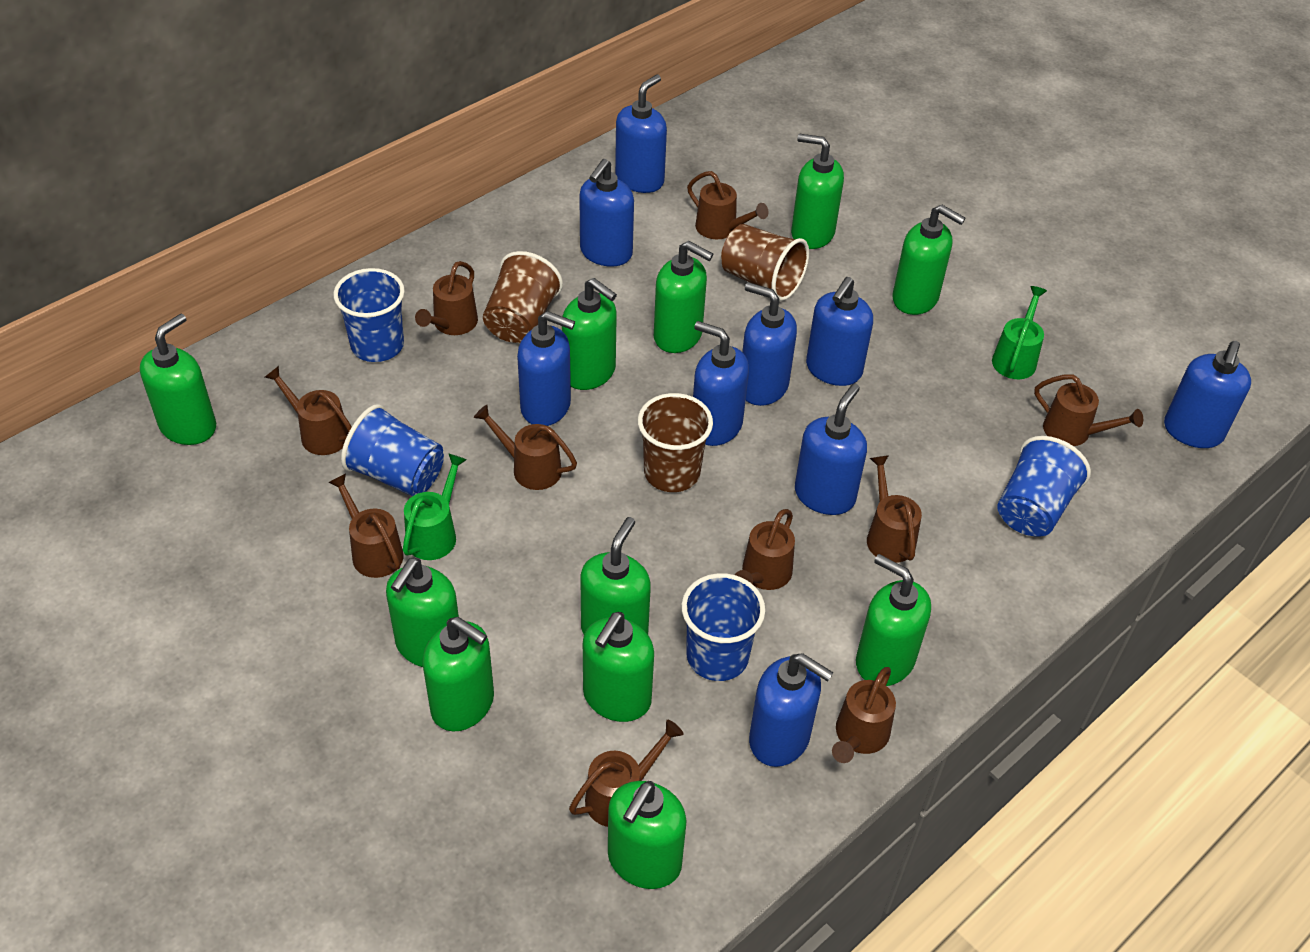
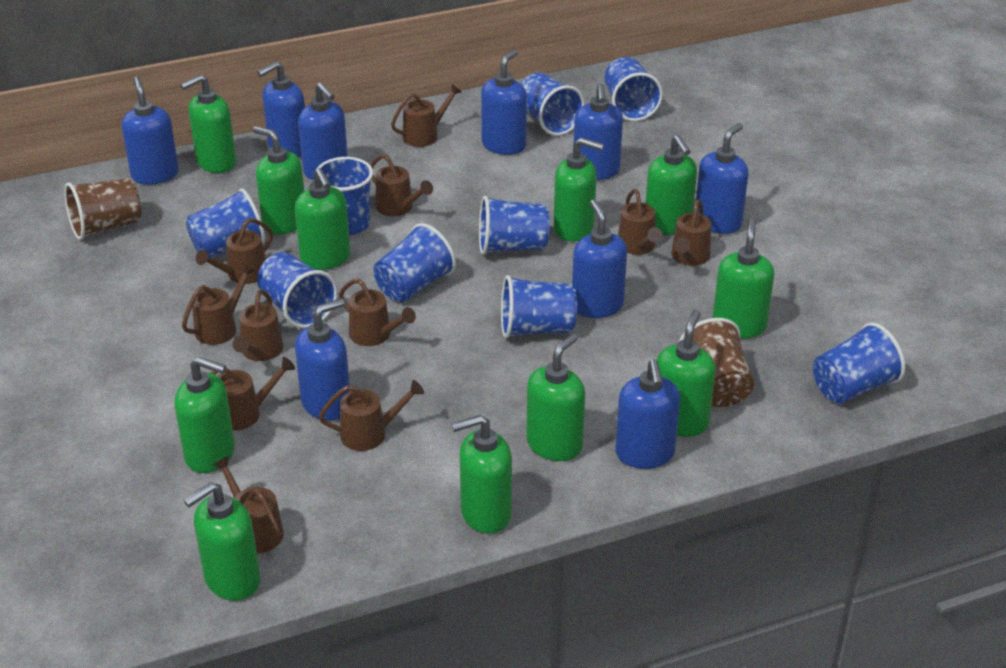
blue cup: [333,268,405,362] [341,404,444,496] [682,573,765,681] [997,436,1091,537] = 4 -> [186,188,266,258] [257,252,338,328] [316,157,373,235] [374,223,456,302] [479,196,550,255] [501,275,577,339] [521,72,585,136] [604,57,663,121] [813,322,906,404] = 9
brown cup: [483,251,563,343] [638,393,713,492] [721,224,809,301] = 3 -> [64,178,141,240] [678,318,754,407] = 2
brown watering can: [265,366,352,455] [328,474,404,578] [415,261,478,335] [474,405,577,490] [569,720,684,827] [687,171,768,239] [735,509,795,590] [832,667,896,763] [867,455,922,563] [1034,375,1143,446] = 10 -> [182,263,256,345] [196,218,273,284] [210,357,295,431] [212,456,284,553] [233,290,283,361] [319,380,424,451] [339,279,416,346] [370,154,433,216] [391,84,462,147] [618,189,662,255] [671,199,711,266] = 11
green watering can: [403,454,467,560] [992,286,1047,379] = 2 -> none = 0

